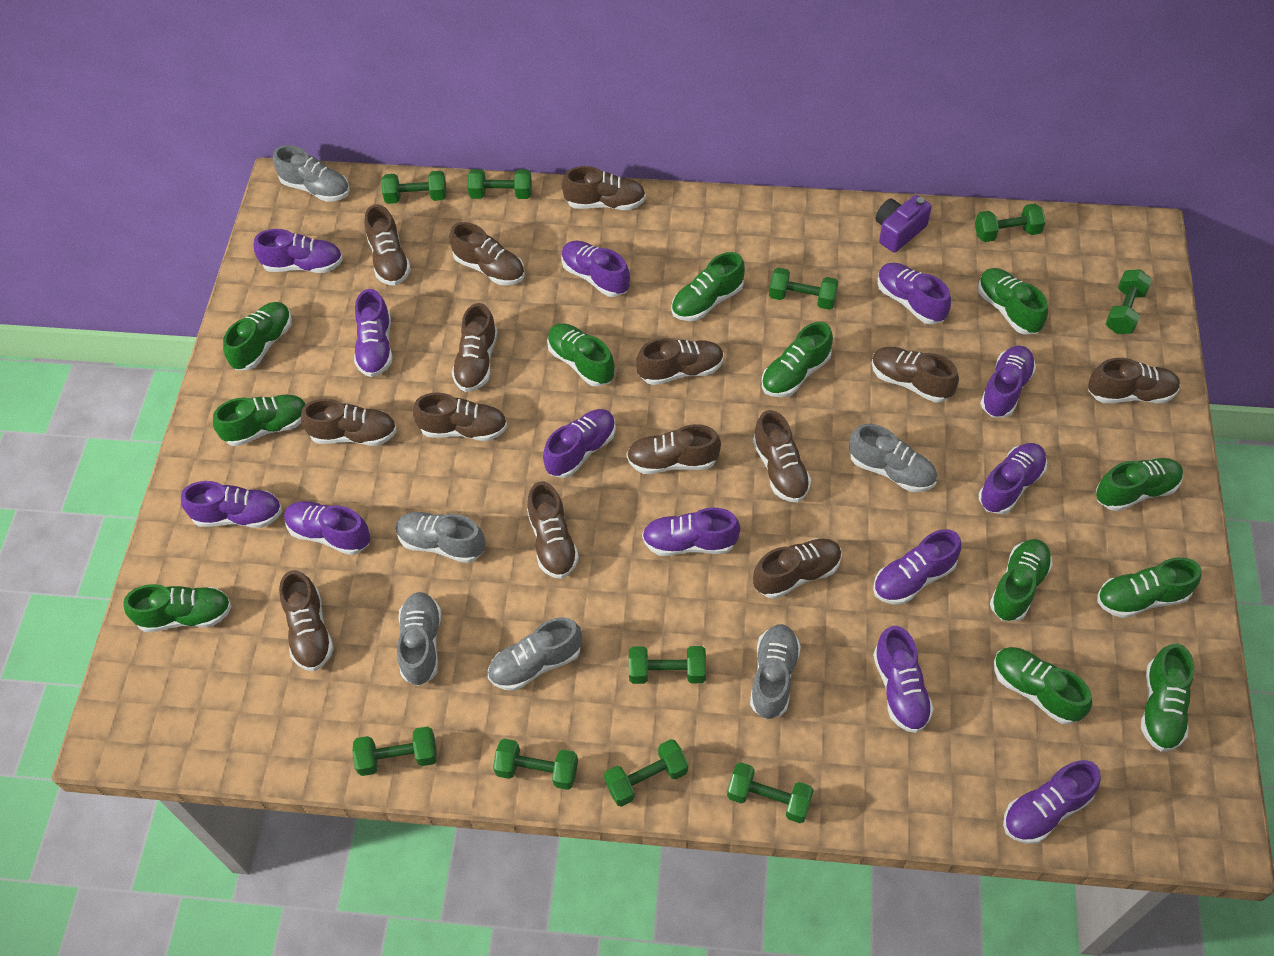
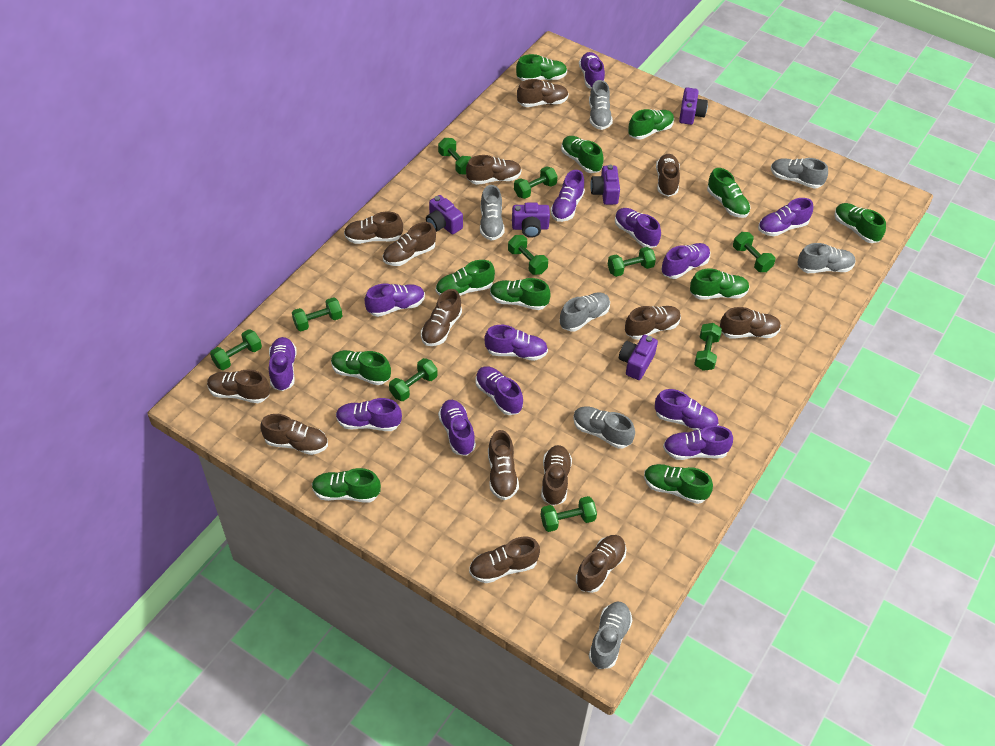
green shoe: [124,584,232,632] [213,395,306,446] [223,302,292,370] [547,323,615,387] [671,252,745,321] [762,322,833,397] [978,268,1048,335] [990,539,1053,621] [994,647,1092,724] [1096,458,1183,511] [1097,557,1202,618] [1141,644,1195,752] = 12 -> [312,468,381,503] [331,350,391,385] [436,260,495,296] [490,278,550,310] [516,54,567,81] [561,136,604,173] [628,109,674,140] [644,464,713,504] [690,269,750,300] [707,168,750,218] [834,203,886,243] = 11
grey shoe: [273,145,350,202] [396,512,486,563] [397,592,441,686] [488,617,582,691] [750,624,801,720] [849,424,937,492] = 6 -> [480,185,504,241] [559,292,610,332] [573,407,635,449] [589,80,613,130] [589,601,633,669] [771,158,828,189] [798,243,856,273] = 7
purple camera: [875,195,932,253] = 1 -> [426,195,463,234] [512,203,550,238] [590,165,620,205] [619,335,658,380] [679,87,708,125] = 5

